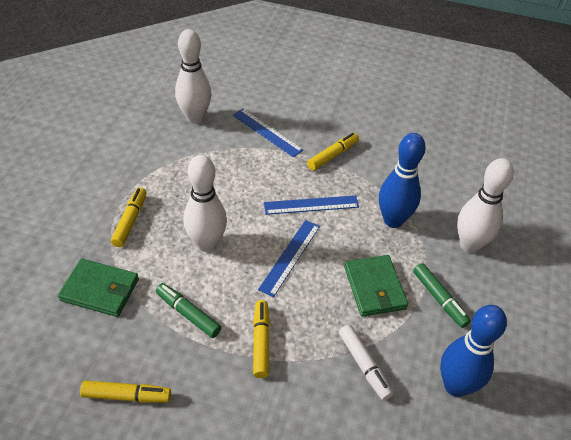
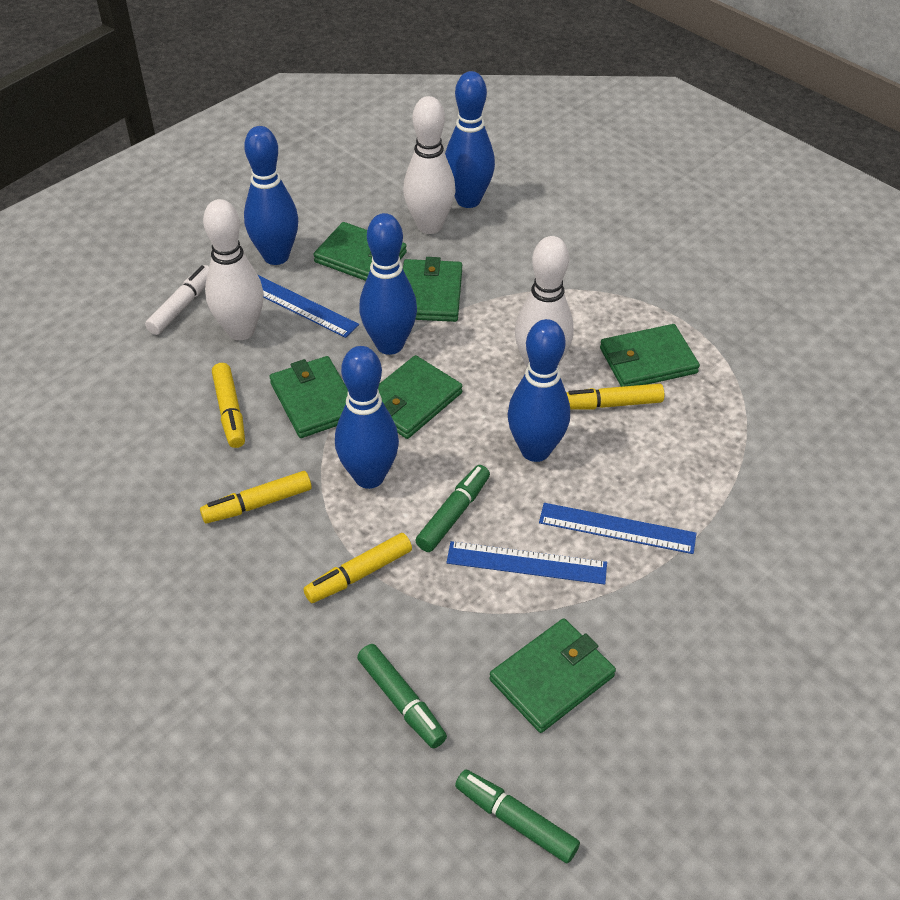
blue bowling pin: [379,133,426,228] [440,305,507,397] = 2 -> [244,126,298,265] [335,346,399,489] [359,213,417,355] [445,71,495,208] [508,319,570,462] = 5
green marker: [156,283,221,338] [413,263,471,328] = 2 -> [357,644,447,748] [415,465,490,552] [455,770,580,864] = 3
green wallet: [58,259,139,317] [344,255,408,317] = 2 -> [270,356,348,438] [313,222,407,281] [378,355,462,439] [403,257,462,322] [489,618,616,733] [600,324,700,387] = 6

